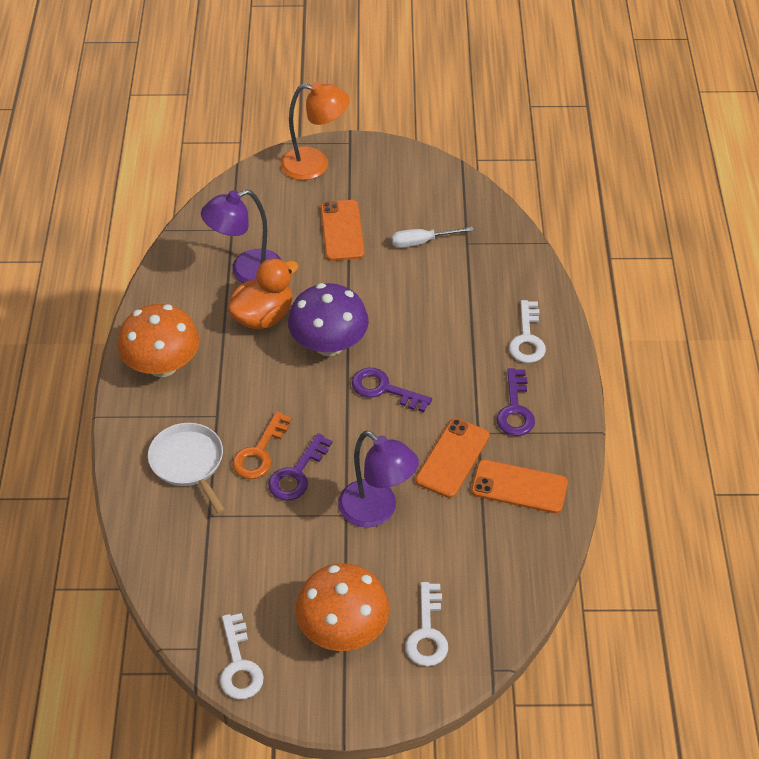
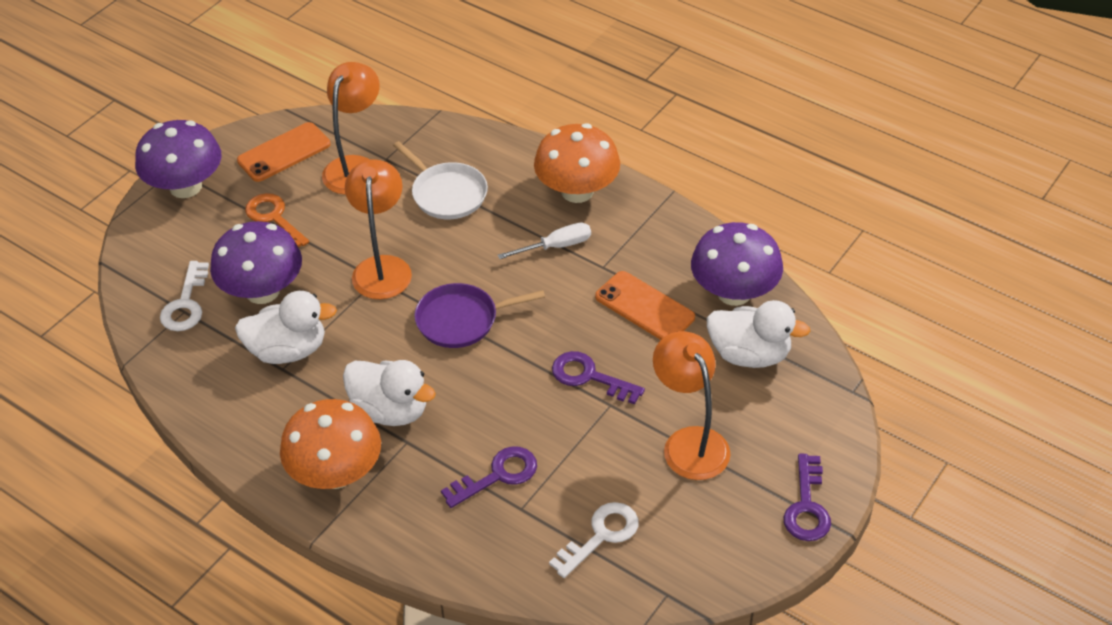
orange duck: [228,258,298,329] = 1 -> none = 0
orange lamp: [280,82,349,180] = 1 -> [322,62,380,195] [345,159,412,299] [653,331,731,480] = 3
orange phone: [320,200,365,261] [416,418,489,498] [471,460,568,513] = 3 -> [237,122,331,182] [595,271,695,340] = 2
purple lamp: [201,189,282,283] [338,431,419,527] = 2 -> none = 0
purple mushroom: [288,283,369,356] = 1 -> [135,120,221,198] [210,221,302,304] [691,222,783,306] = 3
purple pan: none = 0 -> [414,283,545,348] = 1
white duck: none = 0 -> [235,291,337,364] [343,360,436,426] [707,300,811,368] = 3
white key: [220,613,264,699] [406,582,448,667] [509,300,546,363] = 3 -> [160,261,209,331] [549,502,638,578] = 2

